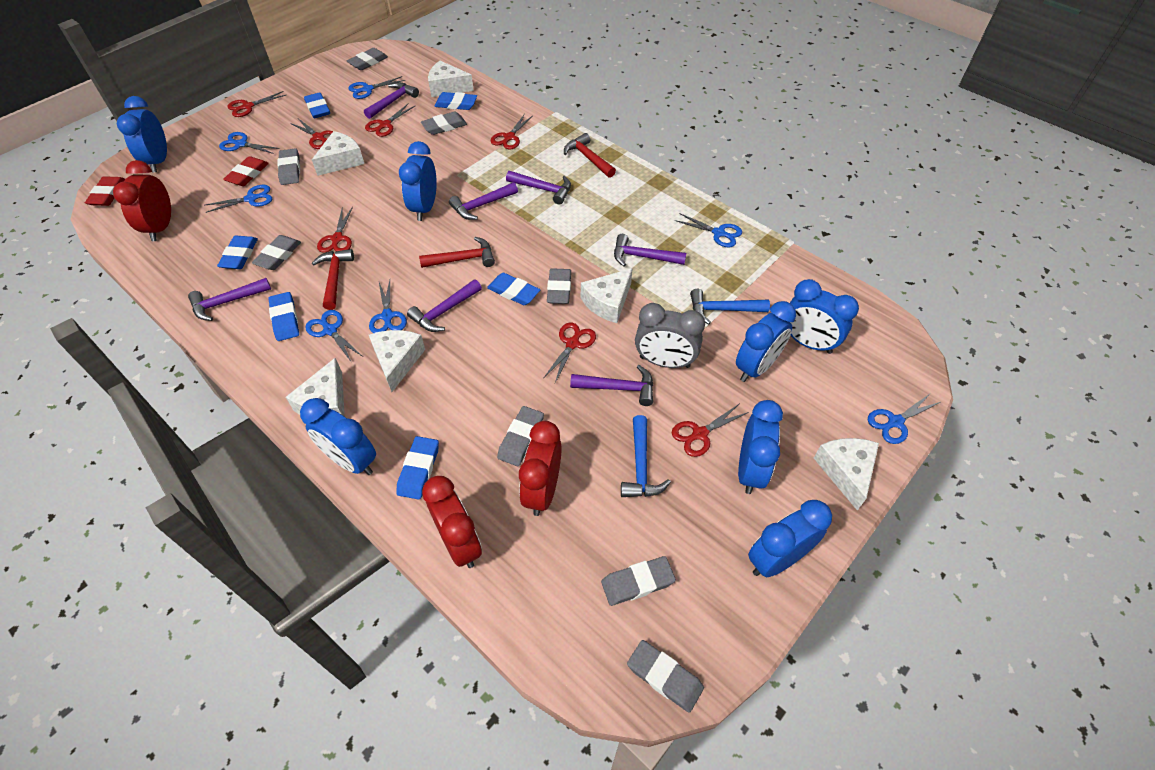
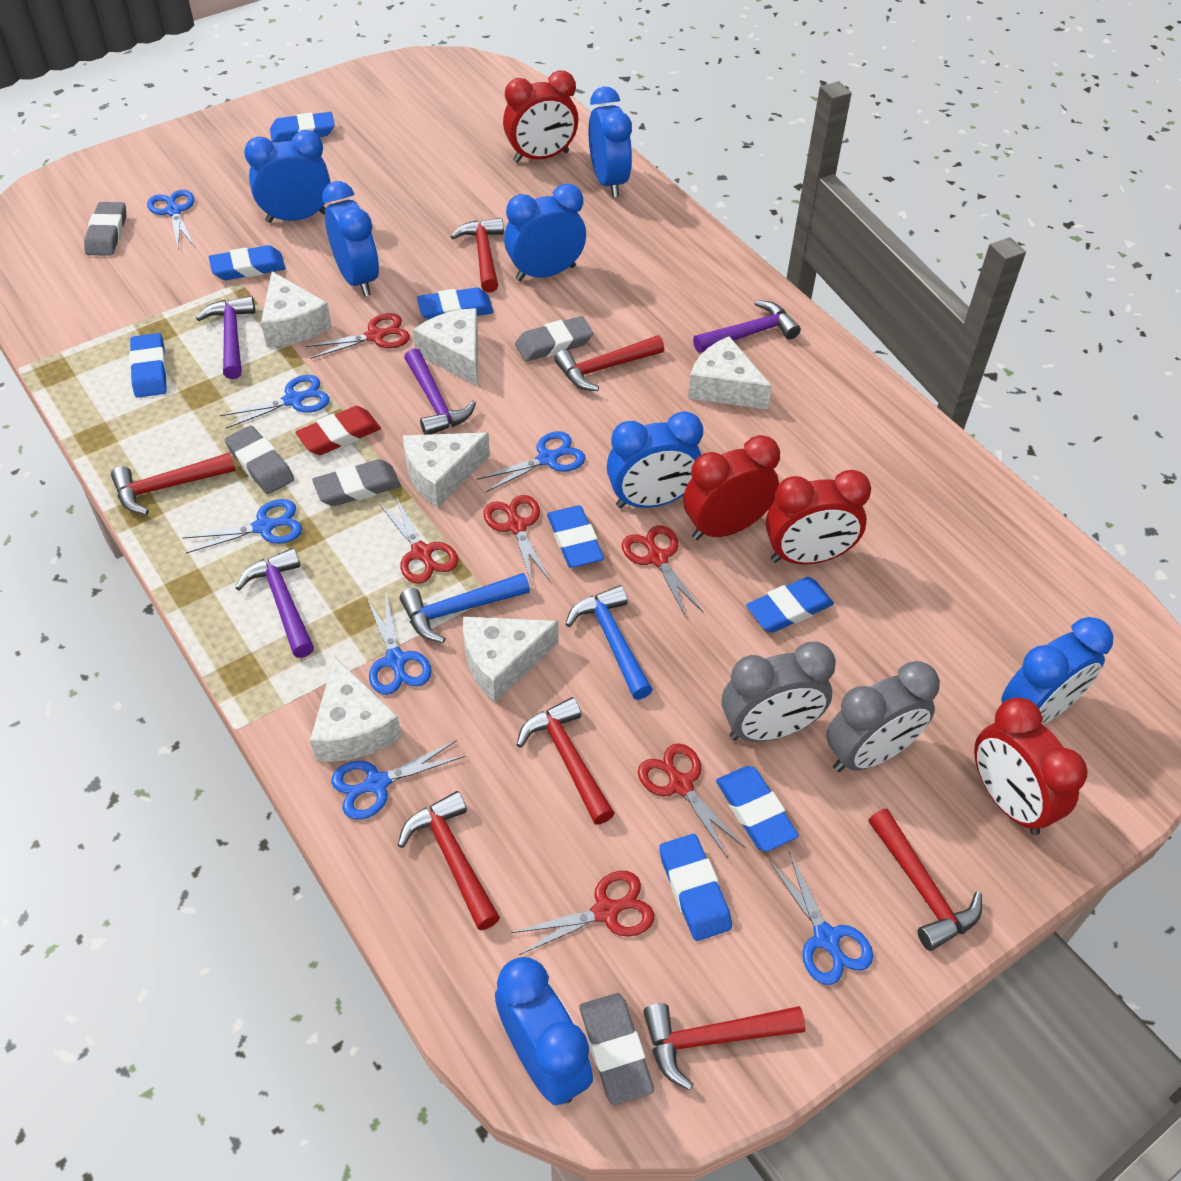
blue eraser: [217,236,258,269] [268,292,299,341] [304,92,330,118] [396,436,439,500] [434,92,477,110] [487,273,540,305] = 6 -> [129,333,167,398] [209,245,285,280] [270,112,335,143] [417,287,493,320] [547,505,604,568] [659,834,732,941] [716,766,799,852] [746,577,834,633] = 8
grey clock: [635,303,705,368] = 1 -> [722,641,836,742] [826,661,940,772] = 2
grey eraser: [252,235,301,270] [277,148,300,185] [347,48,388,70] [421,112,467,135] [497,406,544,466] [547,268,571,304] [601,556,676,606] [627,640,704,713] = 8 -> [84,202,126,256] [225,425,294,494] [312,459,401,506] [515,316,593,362] [580,993,654,1105] = 5
purple hammer: [188,278,271,321] [364,82,419,119] [407,279,482,332] [449,182,518,220] [506,171,571,205] [570,365,653,406] [614,234,686,267] = 7 -> [196,296,255,379] [235,548,314,658] [404,348,476,435] [693,300,801,353] = 4
red clock: [113,160,171,241] [422,476,482,568] [519,421,562,516] = 3 -> [503,71,578,163] [683,435,780,540] [766,470,871,565] [974,698,1088,835] = 4
red eraser: [85,176,125,206] [223,156,269,186] = 2 -> [295,406,381,455] = 1
red hammer: [312,249,354,310] [419,237,495,268] [564,133,616,178] = 3 -> [111,452,236,515] [398,791,500,930] [450,218,504,293] [517,697,614,825] [554,335,664,391] [643,1003,806,1091] [869,809,982,951] = 7
red scissors: [227,91,286,117] [290,119,333,149] [317,207,353,253] [365,103,415,137] [491,114,533,149] [544,322,596,383] [671,403,749,457] = 7 -> [305,313,410,359] [379,496,458,584] [483,495,550,585] [511,871,654,955] [622,526,704,617] [638,743,745,857] = 6

